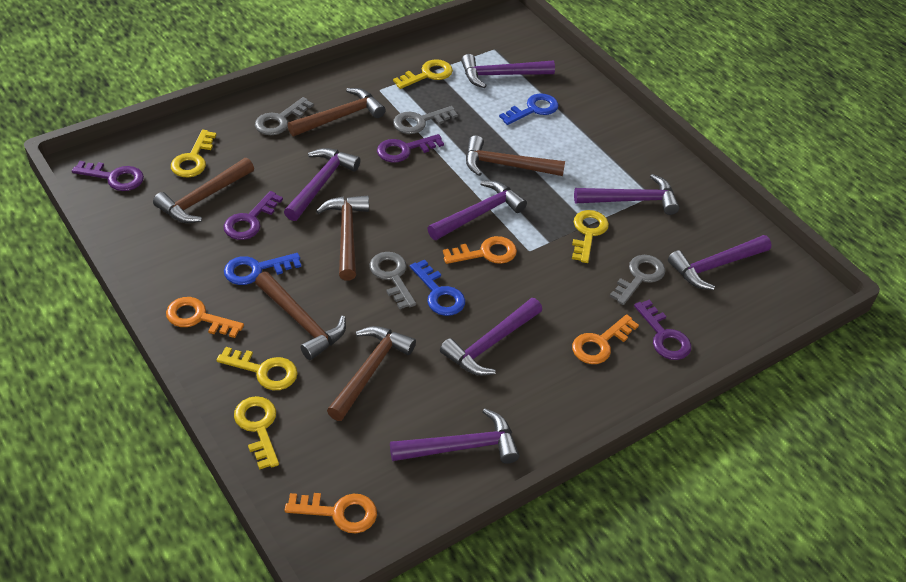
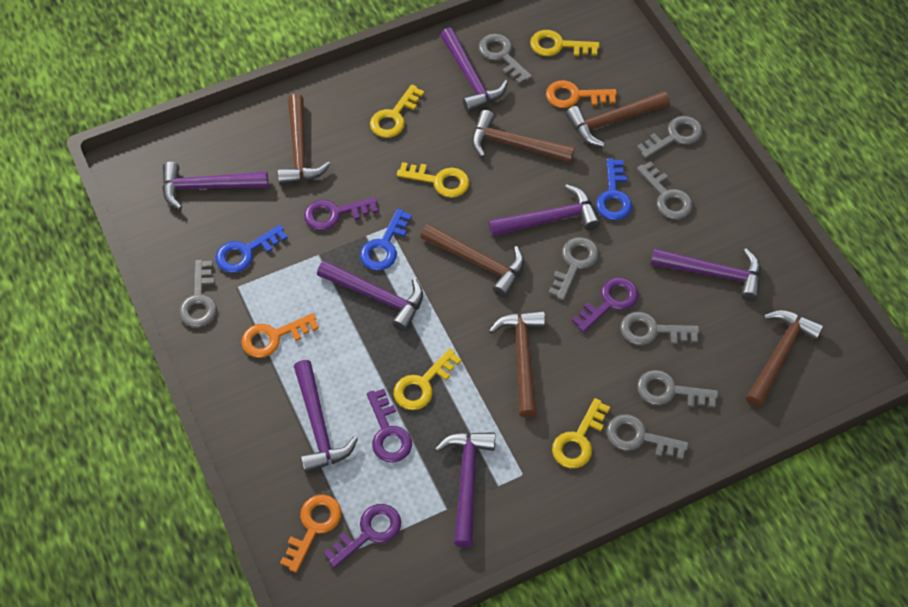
grey key: [255,97,313,135] [369,252,416,309] [393,106,458,134] [610,255,665,305] = 4 -> [179,260,217,327] [479,34,532,84] [548,237,599,300] [607,414,689,460] [620,312,699,345] [637,116,703,159] [637,161,693,220] [637,370,718,408] = 8
orange key: [166,297,244,338] [284,493,377,533] [443,236,517,264] [572,314,639,364] = 4 -> [241,313,319,358] [280,495,342,573] [546,80,617,108] = 3

